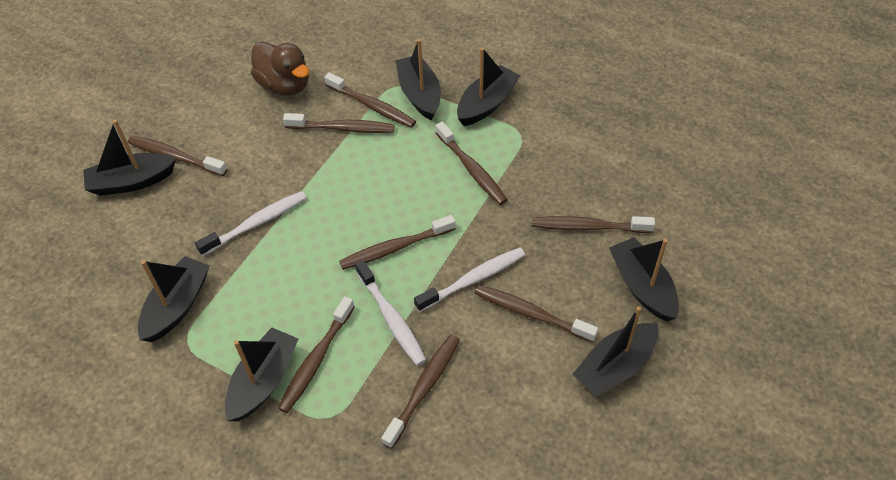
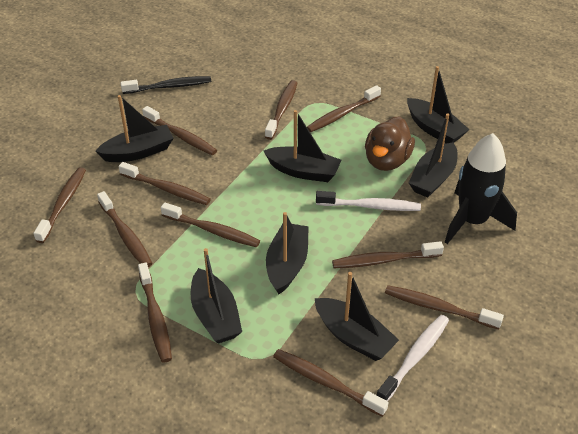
black rocket: none = 0 -> [445,133,517,244] = 1
black toothbrush: none = 0 -> [121,76,211,94] = 1
brown toothbrush: [128,136,227,176] [278,296,354,413] [283,113,395,133] [324,72,416,128] [339,215,456,270] [381,335,460,449] [436,122,507,205] [475,285,598,343] [532,216,655,233] = 9 -> [33,167,86,243] [97,191,152,267] [118,162,211,205] [138,263,172,363] [142,106,217,155] [161,202,260,247] [265,80,297,140] [273,349,389,417] [307,85,381,132] [332,241,444,268] [385,285,504,329] = 11
white toothbrush: [195,191,307,256] [355,260,426,366] [414,248,525,312] = 3 -> [316,191,421,211] [377,315,449,401] = 2

